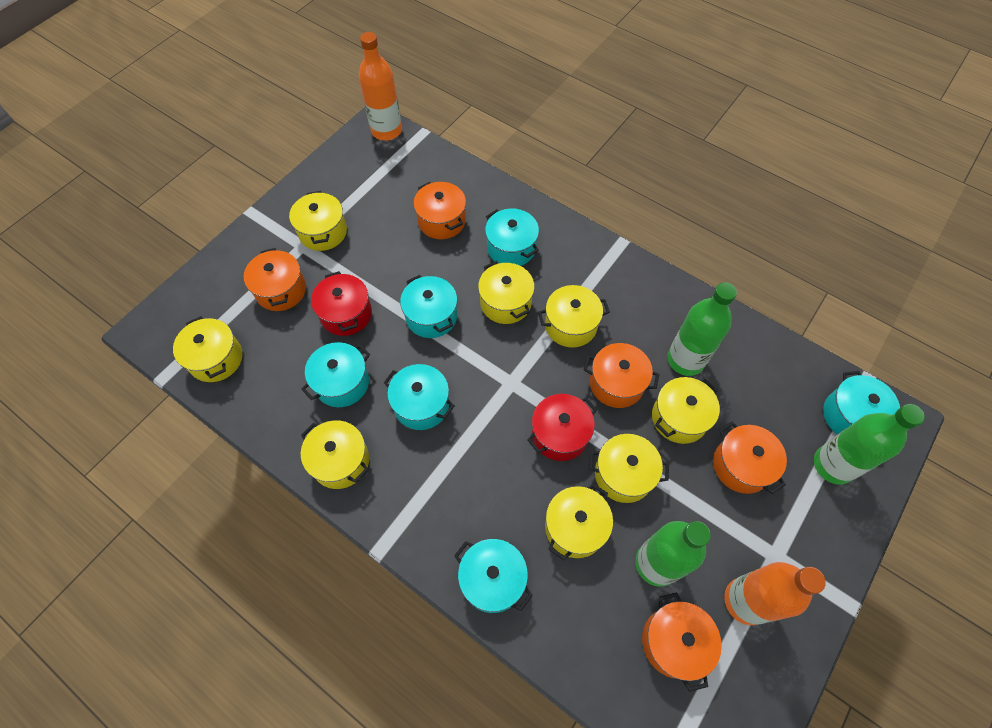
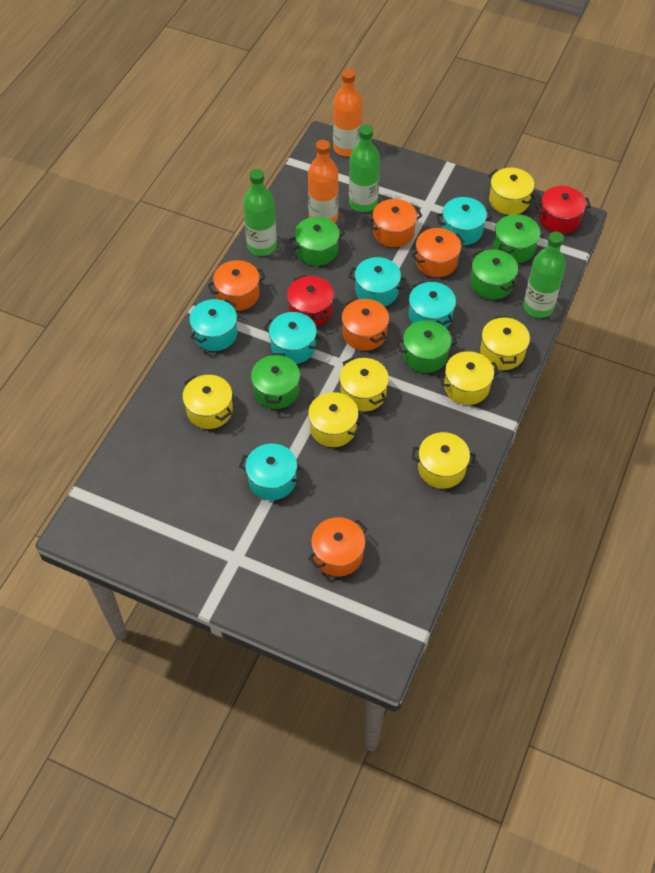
green pot: none = 0 -> [251,353,300,409] [289,217,345,266] [397,320,457,373] [471,249,518,300] [494,214,540,263] = 5
yellow pot: [173,316,242,382] [289,191,347,251] [301,420,369,489] [478,261,535,324] [538,285,610,348] [545,483,613,561] [589,434,669,503] [652,377,720,444] = 8 -> [182,375,233,429] [304,392,363,447] [339,357,389,412] [412,432,476,489] [438,351,500,405] [480,316,530,370] [488,168,536,215] = 7

